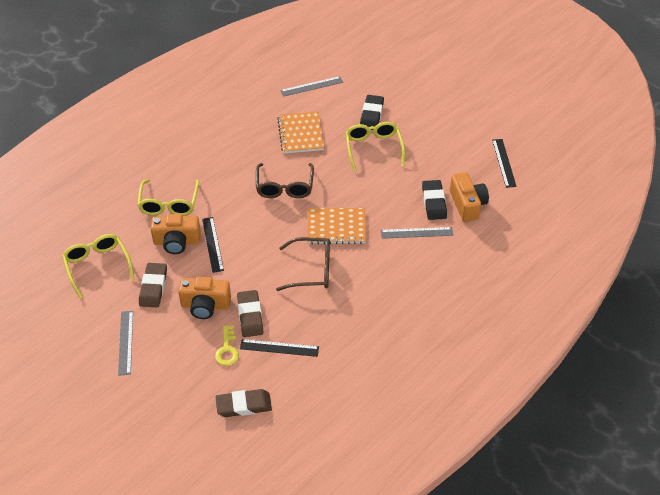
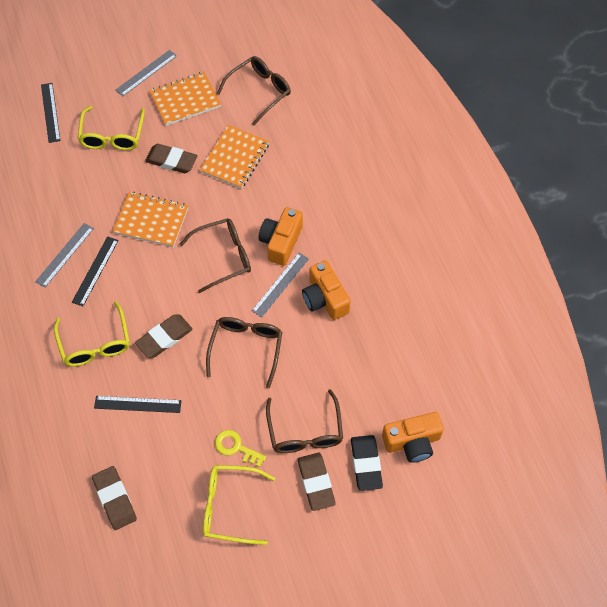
black eraser: [360,95,384,130] [422,180,447,220] = 2 -> [351,435,383,491] = 1
brown eraser: [139,263,167,307] [215,389,272,417] [237,290,264,337] = 3 -> [92,466,137,530] [135,314,193,358] [145,144,198,173] [297,453,336,511] = 4
brown glasses: [256,163,314,198] [276,237,330,291] = 2 -> [180,218,251,293] [206,317,282,388] [217,56,291,125] [266,389,343,453] = 4
orange notebook: [277,111,324,154] [307,208,366,244] = 2 -> [113,192,189,247] [149,72,221,126] [200,125,269,189] = 3

